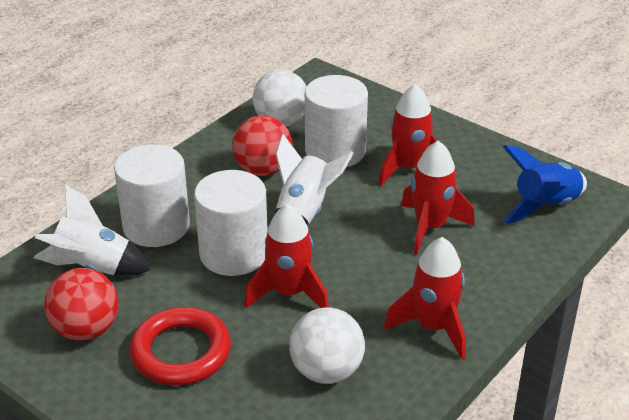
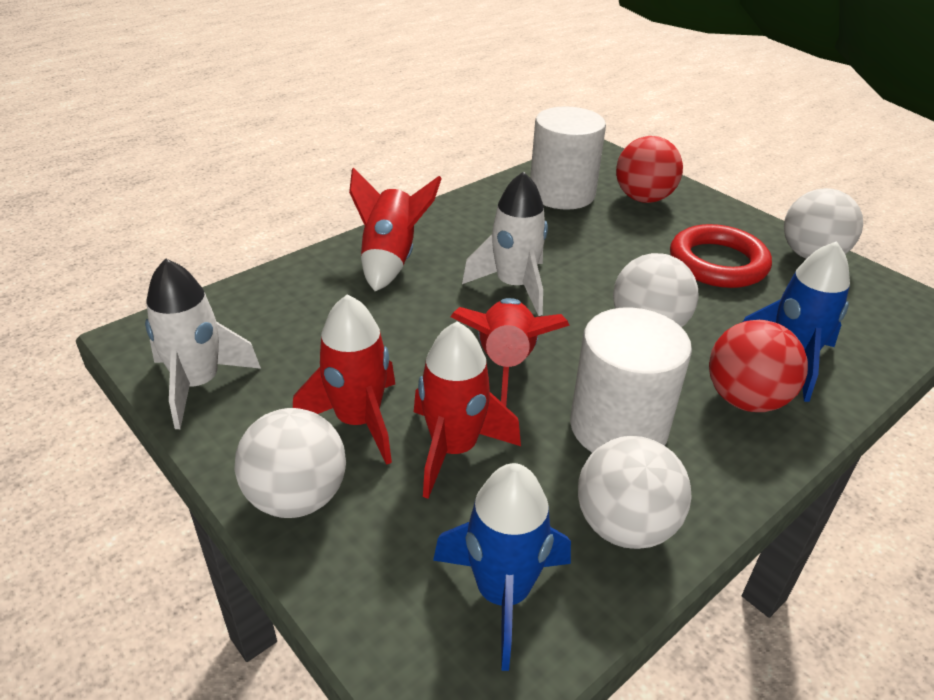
blue rocket: [503,145,587,224] = 1 -> [433,463,571,671] [743,241,850,402] = 2
white ball: [253,70,307,127] [289,308,365,384] = 2 -> [234,408,346,518] [578,436,692,549] [613,253,699,327] [784,188,863,259] = 4
white cylinder: [114,144,190,247] [194,170,268,276] [305,75,368,167] = 3 -> [530,106,606,210] [570,307,692,453] = 2

